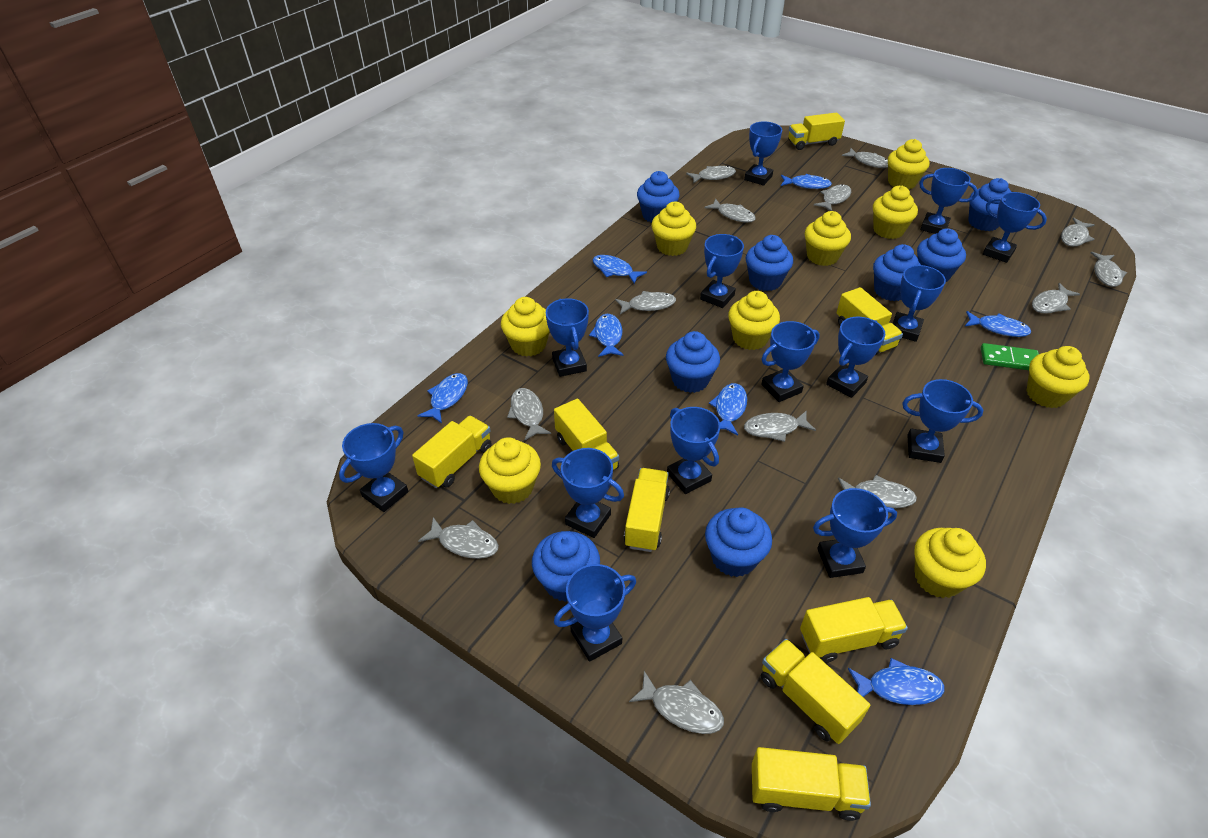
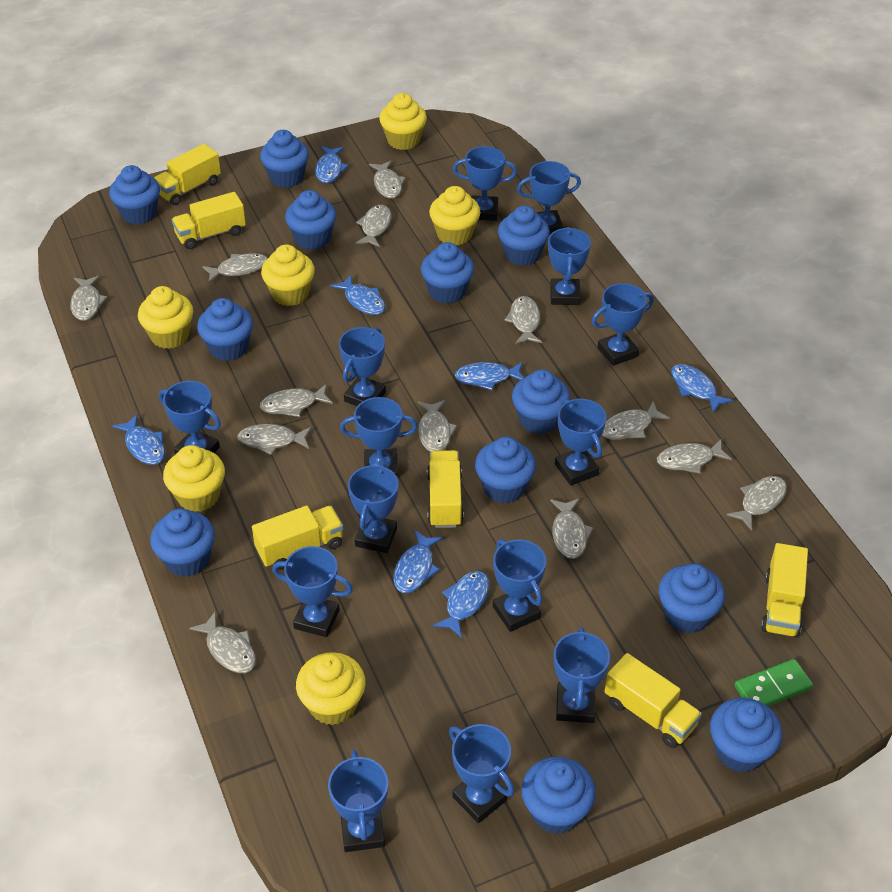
blue cupcake: [532,531,600,602] [637,171,680,223] [666,331,720,393] [705,507,772,577] [746,235,793,291] [873,244,921,301] [917,228,966,282] [968,178,1011,231] = 8 -> [109,165,160,225] [150,508,215,577] [197,298,253,361] [260,130,309,188] [285,190,337,250] [421,242,474,304] [475,437,536,503] [498,205,550,266] [512,369,570,434] [521,757,596,834] [659,564,725,633] [710,698,782,772] = 12
yellow cupcake: [479,437,541,504] [501,297,550,357] [651,202,696,256] [728,291,780,350] [805,211,851,266] [873,186,918,239] [888,139,929,189] [914,528,986,598] [1026,346,1089,408] = 9 -> [138,286,193,349] [163,445,225,512] [261,244,315,306] [296,652,366,725] [379,93,427,150] [429,186,481,245] = 6
yellow truck: [412,416,492,488] [554,399,619,470] [624,468,670,552] [752,747,871,821] [761,639,870,744] [788,113,845,150] [800,597,908,663] [836,287,903,355] = 8 -> [154,144,221,205] [172,192,246,249] [252,505,343,570] [427,450,464,528] [604,653,702,748] [761,543,808,638] = 6

